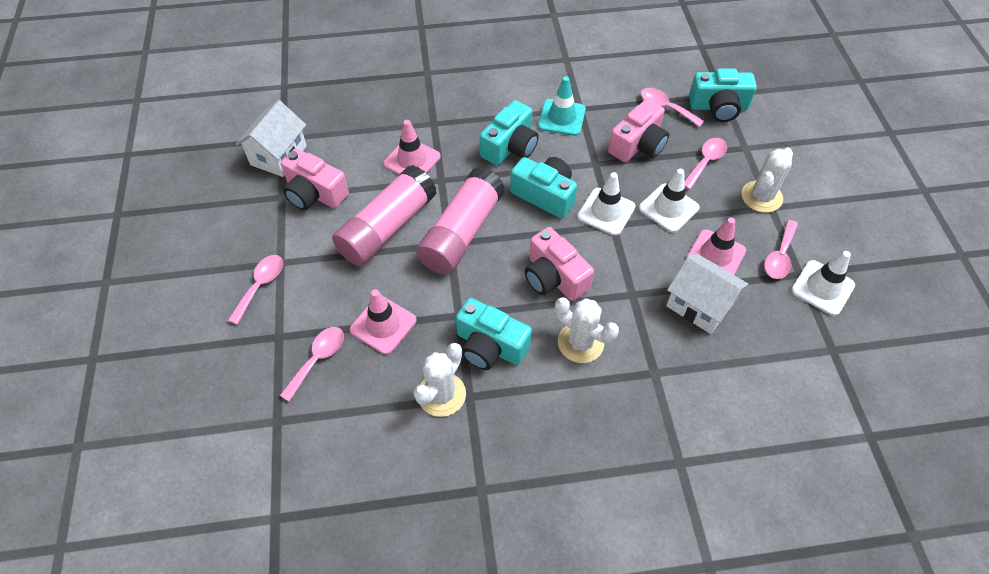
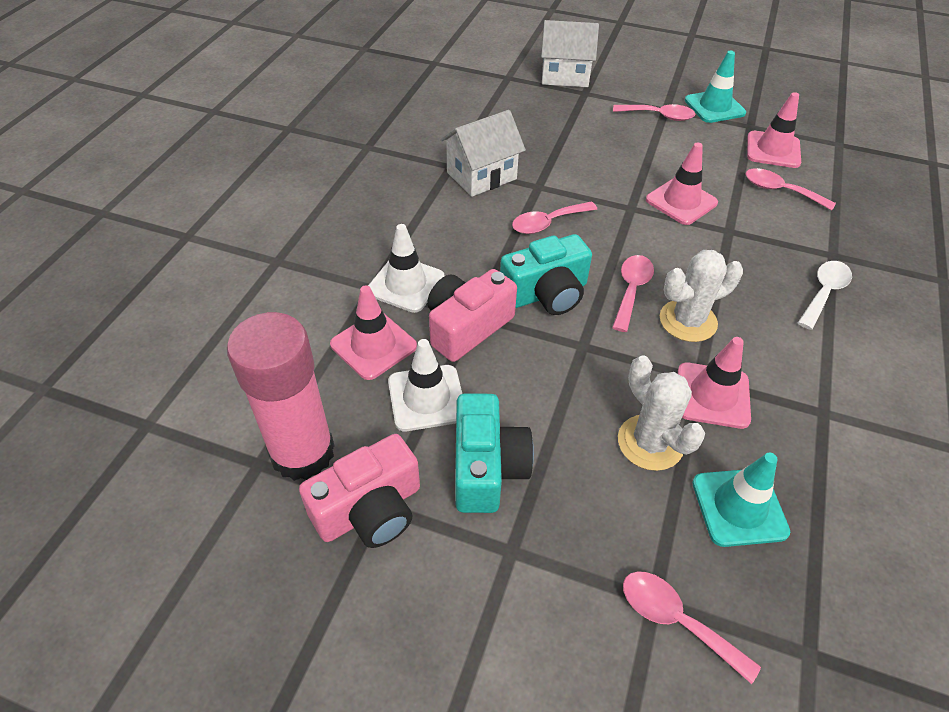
pink camera: [281,148,349,211] [525,227,594,301] [608,99,669,162] = 3 -> [299,434,420,548] [427,269,517,362] = 2
pink glue stick: [332,165,437,266] [416,167,505,275] = 2 -> [227,312,335,481] = 1
pink traffic cone: [350,289,417,355] [383,120,441,175] [686,217,746,275] = 3 -> [330,285,417,380] [646,142,718,225] [678,337,751,429] [747,92,801,168] = 4
turquoise camera: [456,298,532,370] [480,100,539,165] [510,157,577,219] [689,68,757,122] = 4 -> [455,393,534,513] [500,234,592,315] = 2
turquoise traffic cone: [538,76,586,136] = 1 -> [685,51,746,123] [692,453,790,547] = 2
white cactus: [413,343,466,417] [555,297,619,363] [742,147,793,213] = 3 -> [618,356,705,471] [660,250,743,342] = 2
white spoon: none = 0 -> [798,261,852,330] = 1
white traffic cone: [577,172,635,236] [639,169,700,233] [791,251,855,316] = 3 -> [368,224,445,313] [388,339,462,431] = 2

